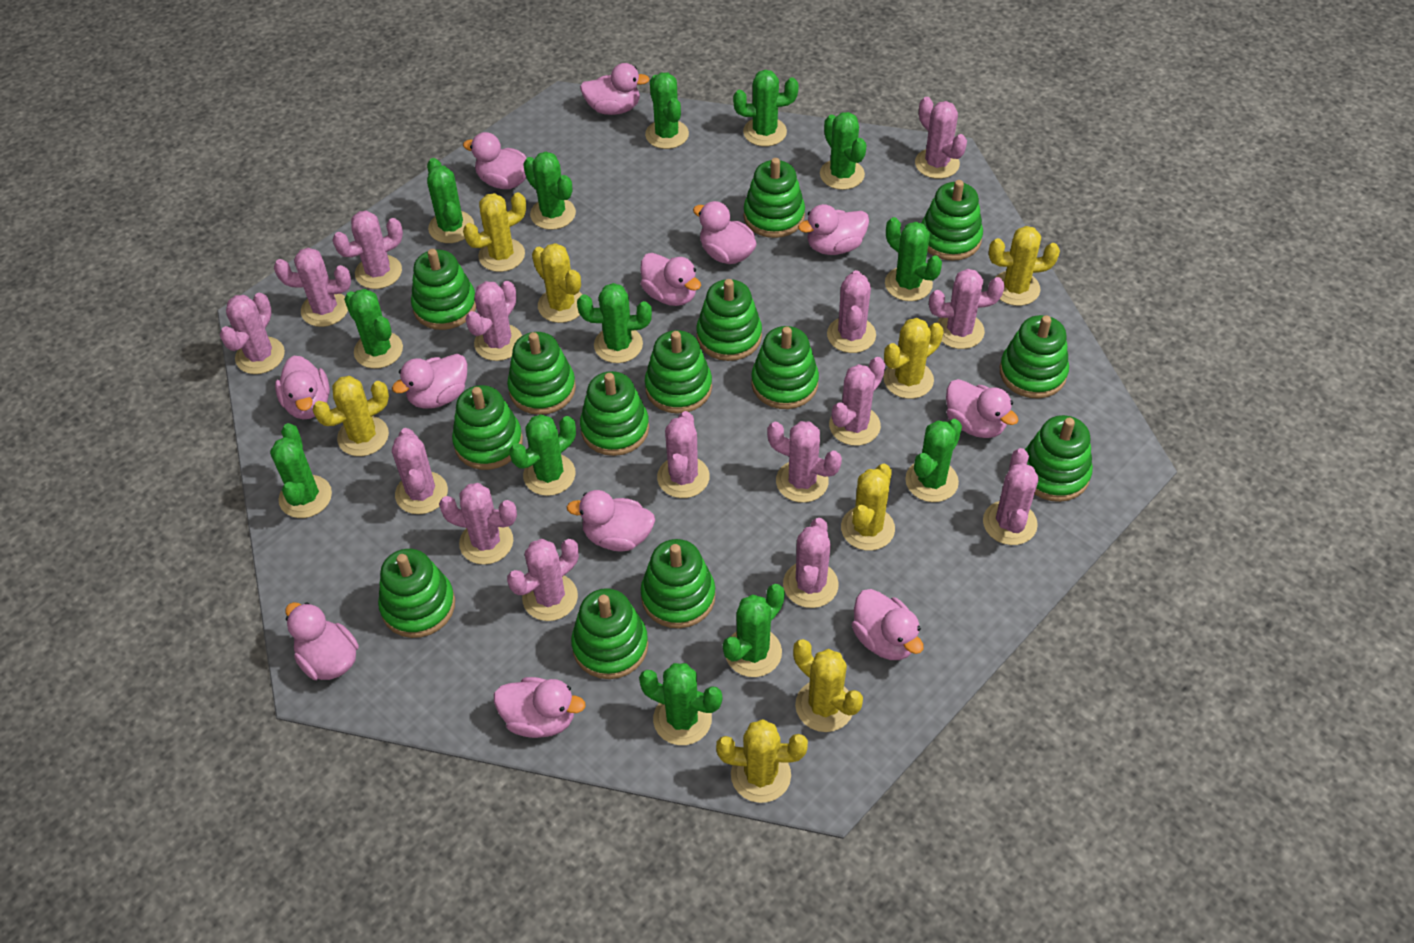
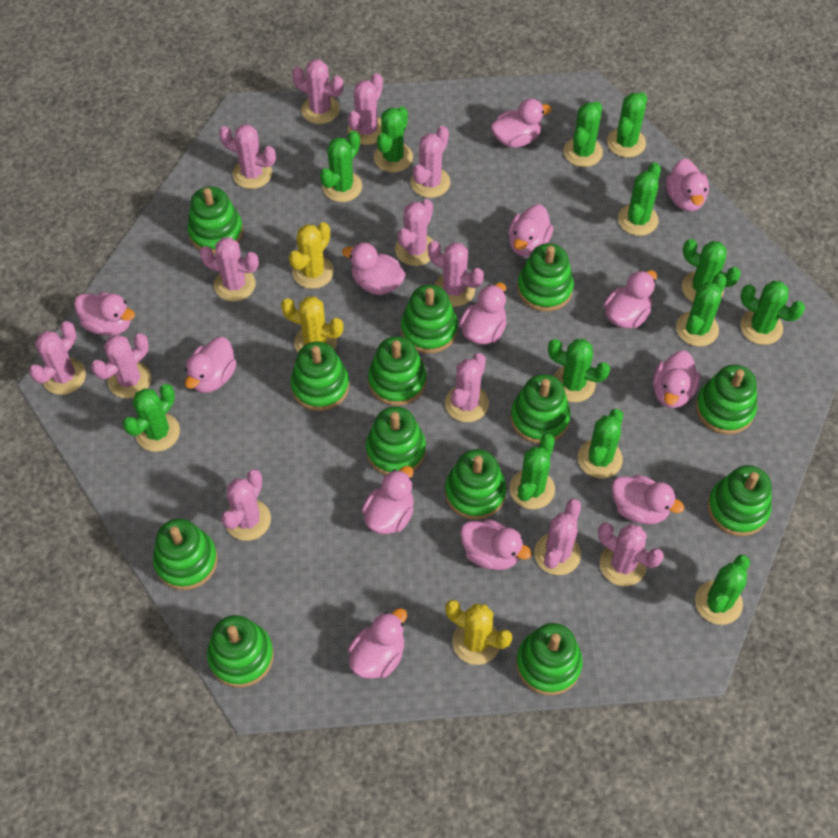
green stacking toy: [378,549,455,638] [411,249,476,330] [452,385,523,470] [507,332,576,415] [571,588,648,679] [580,371,649,456] [641,539,716,628] [645,330,712,414] [696,279,762,361] [744,158,805,238] [751,326,819,409] [921,180,983,261] [1000,315,1069,399] [1025,415,1093,502] = 14 -> [153,519,218,590] [187,186,243,254] [207,615,274,687] [290,341,349,411] [366,406,426,475] [368,336,426,406] [401,285,458,353] [445,449,506,520] [511,374,571,444] [516,623,583,695] [517,243,574,312] [696,365,757,434] [707,465,772,536] = 13
pink cactus: [220,293,285,374] [274,248,351,327] [332,210,403,289] [392,428,448,514] [439,483,517,565] [466,281,522,361] [507,539,579,621] [657,411,710,498] [767,421,842,503] [783,518,839,608] [827,270,876,353] [829,357,885,446] [915,97,967,179] [929,269,1005,349] [983,448,1039,545] = 15 -> [29,321,86,395] [91,333,151,398] [199,237,259,301] [219,124,276,189] [221,469,271,541] [292,59,344,124] [348,73,383,145] [395,199,433,266] [411,126,450,198] [428,241,484,307] [445,353,489,422] [534,499,581,575] [598,523,664,586] = 13
pink duck: [275,356,330,419] [285,602,359,680] [392,354,467,409] [463,132,526,189] [494,677,586,738] [567,490,655,551] [580,63,650,115] [640,253,701,306] [693,201,757,264] [798,204,869,255] [852,589,923,660] [946,379,1018,438] = 12 -> [74,292,135,336] [185,337,237,393] [342,243,405,295] [348,608,407,679] [362,466,414,534] [459,282,507,345] [460,519,532,570] [491,98,552,148] [508,204,553,257] [604,270,657,328] [612,475,684,524] [653,351,700,408] [666,158,709,211] = 13
yellow cactus: [313,376,389,456] [463,192,526,272] [532,243,582,323] [716,719,808,803] [793,639,863,732] [841,464,895,551] [883,318,944,399] [989,226,1060,306] = 8 -> [281,296,343,353] [289,222,334,289] [445,600,512,665] = 3

